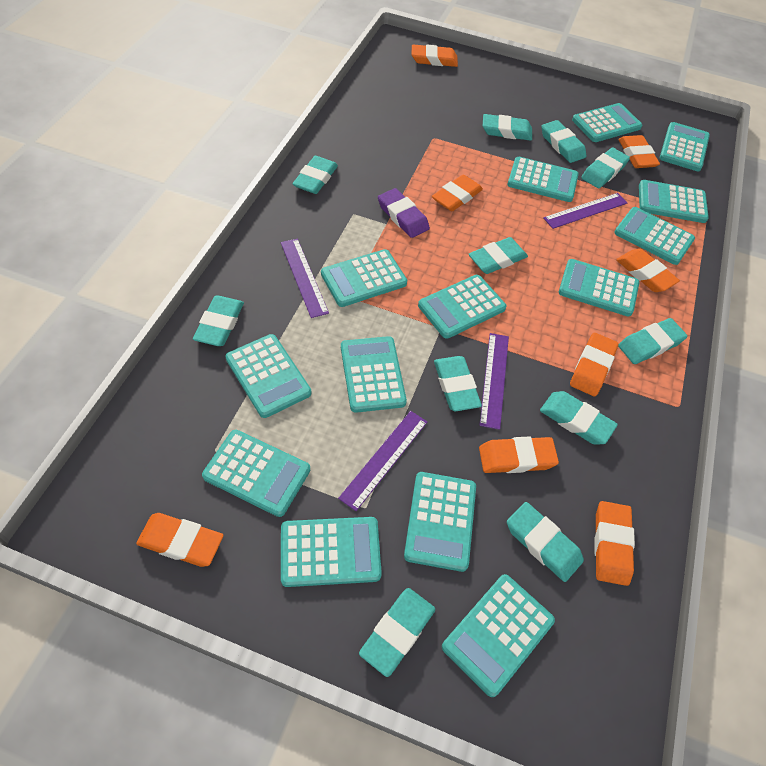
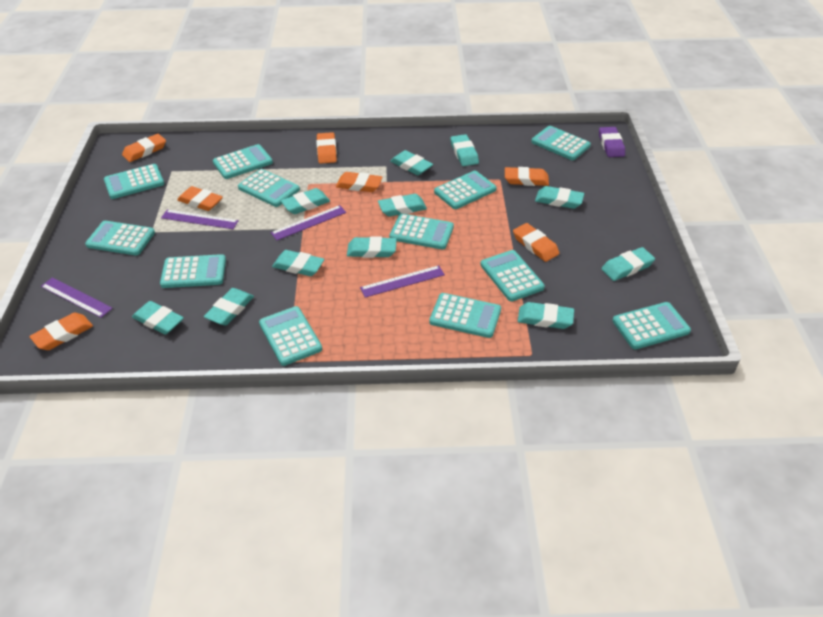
orange eraser: [136,513,223,567] [412,44,458,67] [432,175,483,211] [479,437,559,473] [570,333,619,396] [594,501,635,586] [616,248,680,292] [618,135,660,168] = 8 -> [29,313,93,350] [122,134,166,162] [177,186,223,211] [316,132,337,164] [336,172,383,192] [505,167,549,186] [513,223,560,262] = 7
turquoise calculator: [202,430,310,517] [225,334,311,418] [281,517,382,587] [321,249,407,307] [341,336,407,413] [404,472,476,572] [418,275,506,339] [442,574,555,697] [507,157,579,202] [559,259,640,317] [572,103,642,142] [614,207,695,265] [639,180,709,223] [660,122,710,171] = 14 -> [85,221,155,256] [104,164,164,199] [160,254,226,288] [213,144,273,179] [238,169,300,207] [259,306,322,366] [390,214,454,250] [429,293,501,338] [434,171,497,209] [480,250,545,302] [531,126,591,160] [613,302,691,349] = 12

